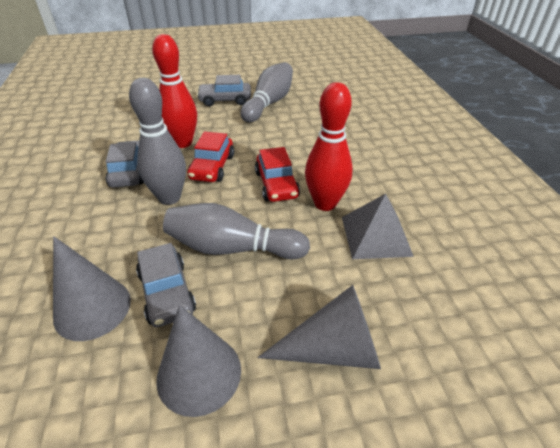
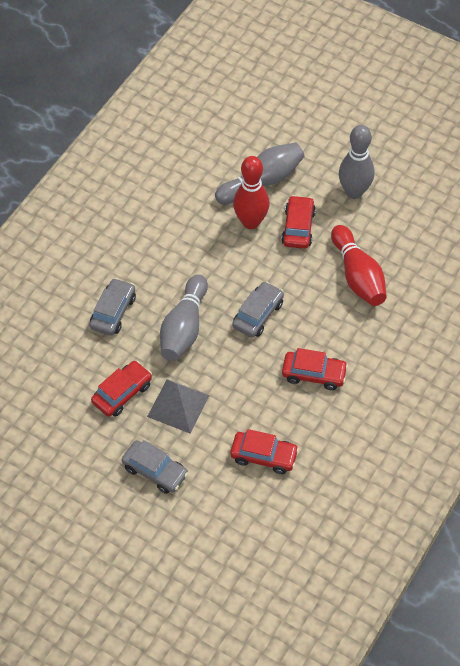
grey cone: [53,236,131,341] [156,305,241,417] [257,285,381,369] = 3 -> none = 0
red car: [187,132,234,182] [255,147,300,202] = 2 -> [91,361,152,417] [230,429,299,474] [281,195,316,249] [282,348,348,390] = 4

